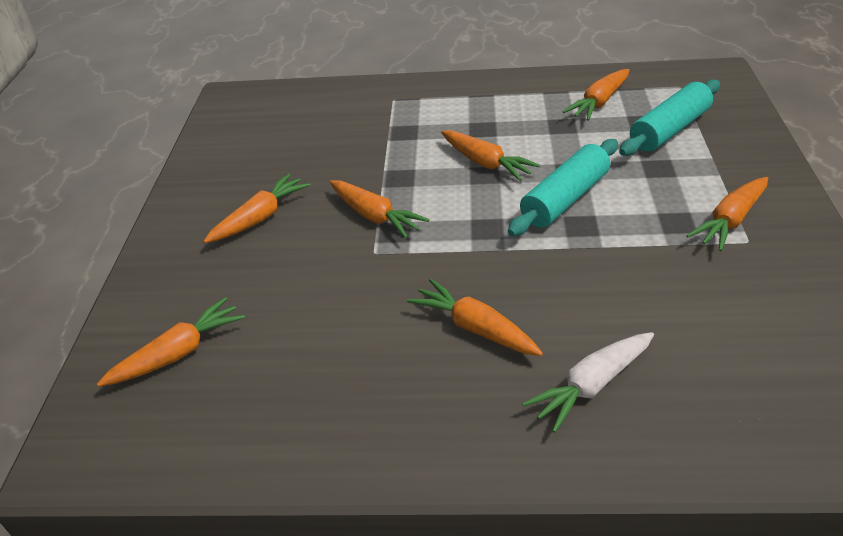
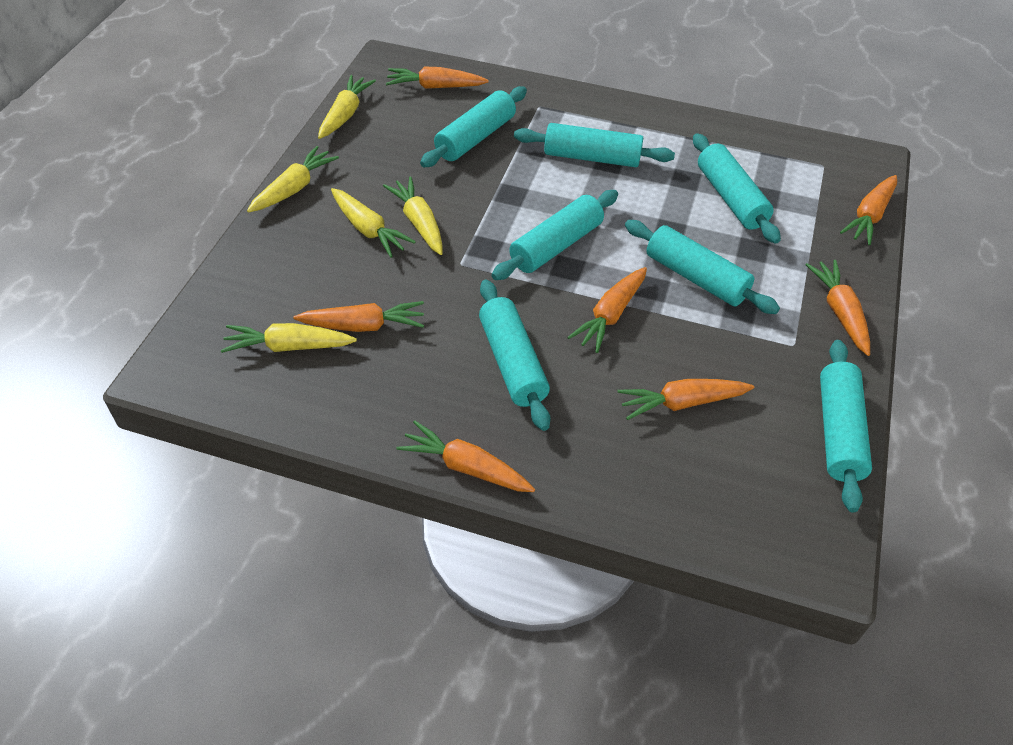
turquoise rolling pin: [508,139,618,237] [619,80,720,156] = 2 -> [420,86,527,167] [479,280,550,431] [492,190,618,280] [514,123,675,167] [625,220,780,314] [693,133,781,244] [820,340,872,512] = 7
white carrot: [522,332,654,433] = 1 -> none = 0
yellow carrot: none = 0 -> [221,323,357,353] [247,146,339,213] [318,75,376,139] [331,188,416,258] [383,177,443,255] = 5

